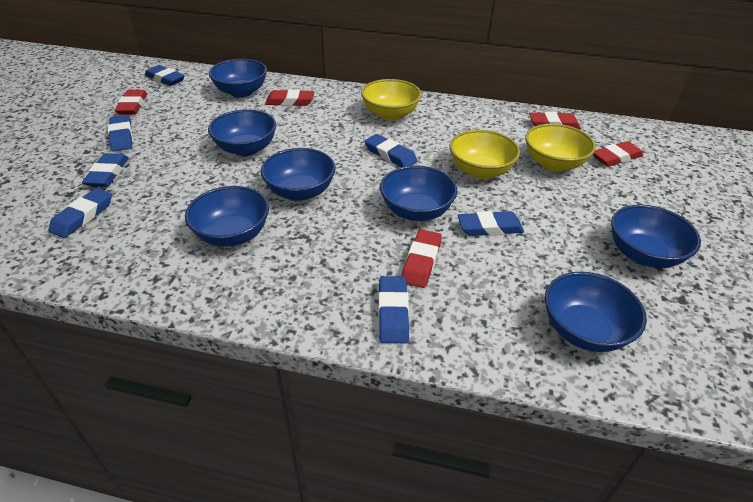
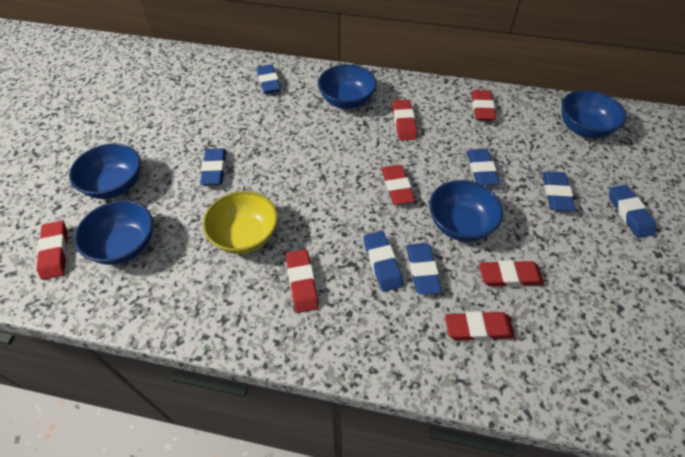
blue bowl: [185,186,269,247] [208,110,276,156] [209,59,267,98] [261,148,336,201] [380,165,457,221] [545,272,647,352] [611,204,701,268] = 7 -> [69,143,141,199] [74,200,153,265] [318,64,377,109] [429,180,503,242] [561,90,627,138] = 5
red eraser: [115,90,147,115] [265,89,315,106] [402,229,442,288] [529,112,581,129] [593,141,643,167] = 5 -> [37,221,67,280] [286,249,319,313] [381,165,415,205] [392,100,417,141] [445,311,515,341] [471,90,496,121] [479,260,544,287] = 7
yellow bowl: [361,79,422,120] [450,130,520,179] [525,124,596,172] = 3 -> [203,191,278,254] = 1

